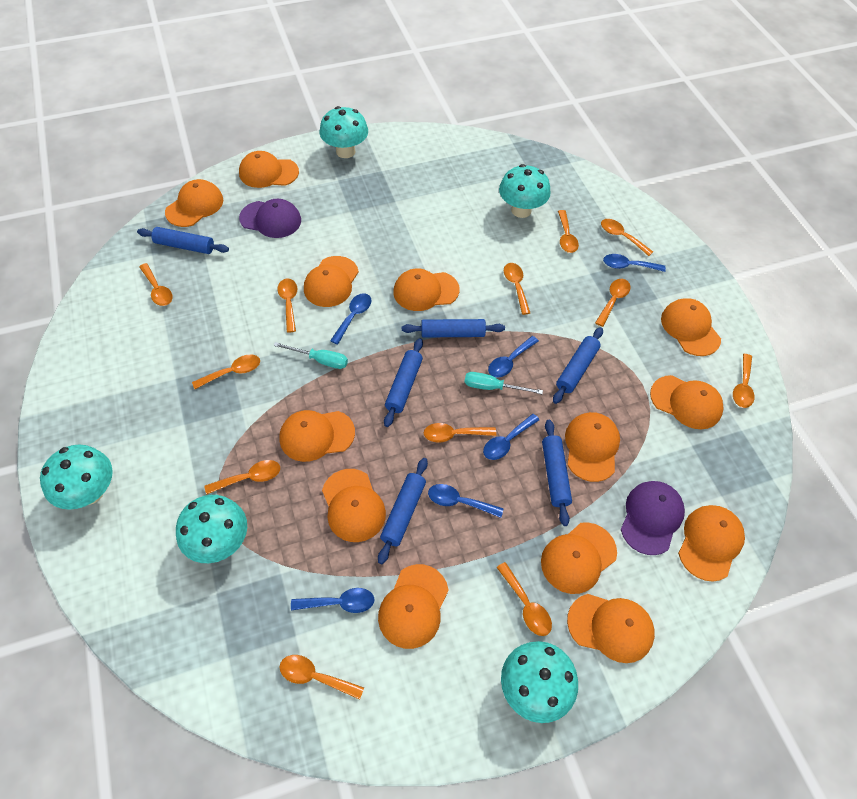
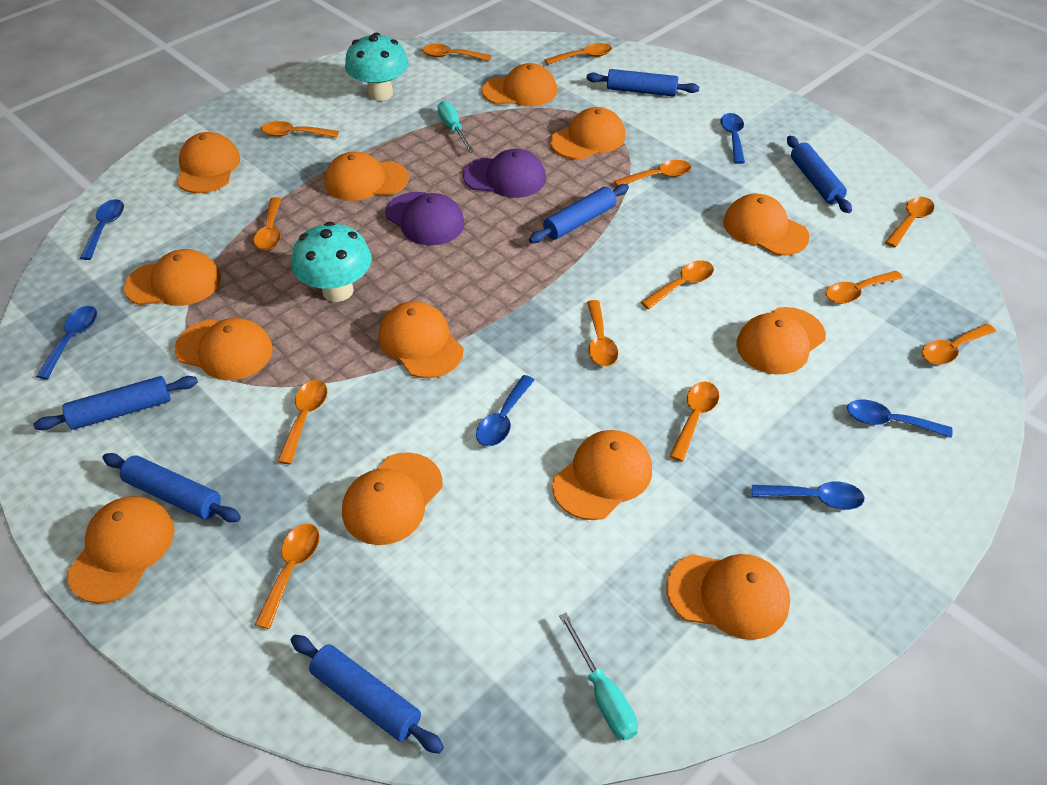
orange spoon: [139,263,173,306] [192,354,260,389] [204,460,280,495] [277,279,297,333] [279,655,364,700] [424,423,496,442] [496,562,552,636] [504,263,530,315] [558,210,579,253] [595,279,630,327] [601,219,653,256] [733,354,755,408] = 12 -> [254,197,281,251] [255,524,320,629] [261,121,339,138] [278,380,327,464] [422,44,492,61] [545,43,612,65] [587,300,618,367] [614,160,691,186] [641,260,714,309] [669,382,719,462] [826,271,903,304] [885,197,934,248] [922,323,996,365] = 13
turquoise mushroom: [40,445,113,510] [176,495,247,563] [320,106,368,158] [499,164,551,218] [501,641,578,723] = 5 -> [292,222,372,302] [345,32,408,101] = 2

